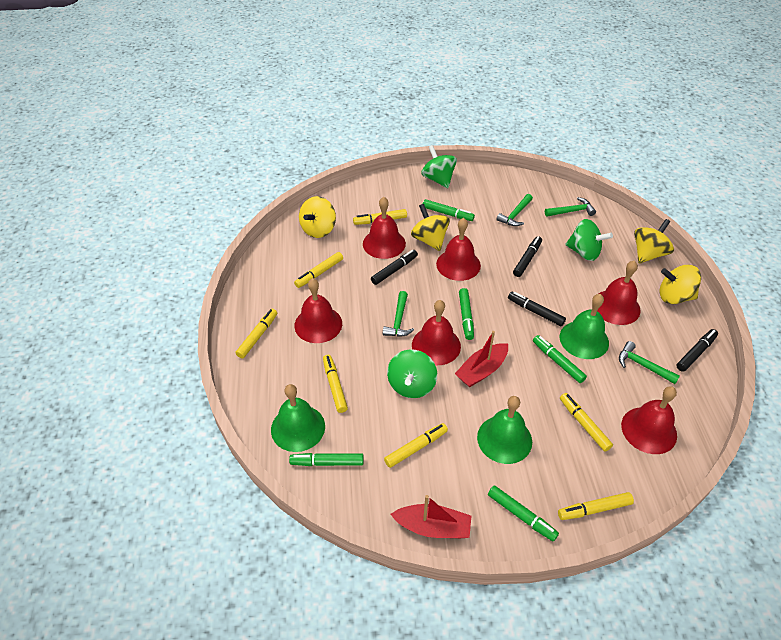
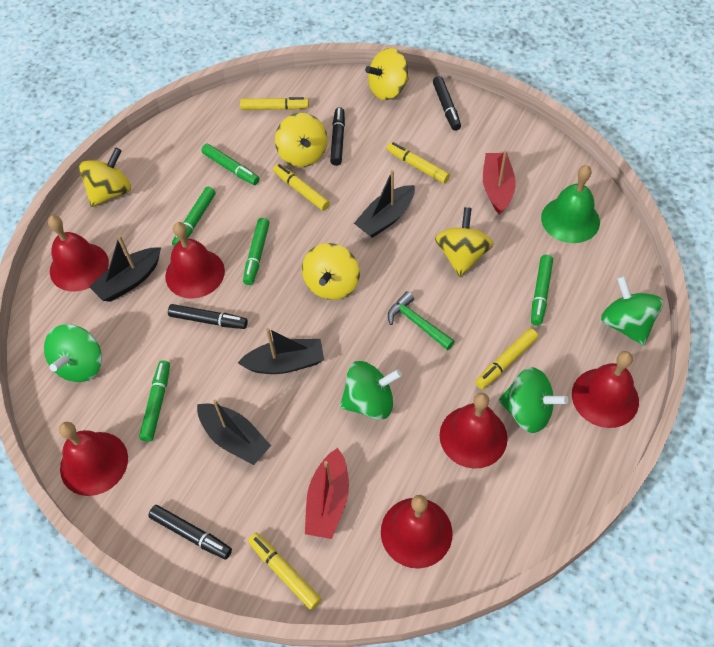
black boat: none = 0 -> [89,235,161,302] [197,399,271,465] [238,328,324,374] [354,170,415,238] = 4
green bell: [271,384,325,452] [477,396,532,464] [560,294,609,359] = 3 -> [541,165,600,243] = 1
green hammer: [383,291,414,337] [496,194,533,226] [545,197,596,217] [619,341,680,384] = 4 -> [388,291,455,350] = 1
green spinning top: [387,349,437,398] [421,145,457,188] [565,219,613,261] = 3 -> [44,324,102,382] [340,361,402,420] [499,367,569,433] [601,276,663,346] = 4
yellow marker: [235,309,277,358] [294,252,343,288] [323,355,348,413] [353,209,407,225] [384,423,448,468] [558,492,634,520] [560,393,613,452] = 7 -> [240,97,309,110] [248,533,321,610] [273,164,330,211] [387,142,450,184] [475,328,538,389] = 5
yellow spinning top: [299,196,336,238] [411,204,450,251] [634,219,674,263] [660,265,701,304] = 4 -> [79,147,131,207] [275,113,327,167] [302,243,360,300] [365,48,409,100] [435,207,493,277] = 5

